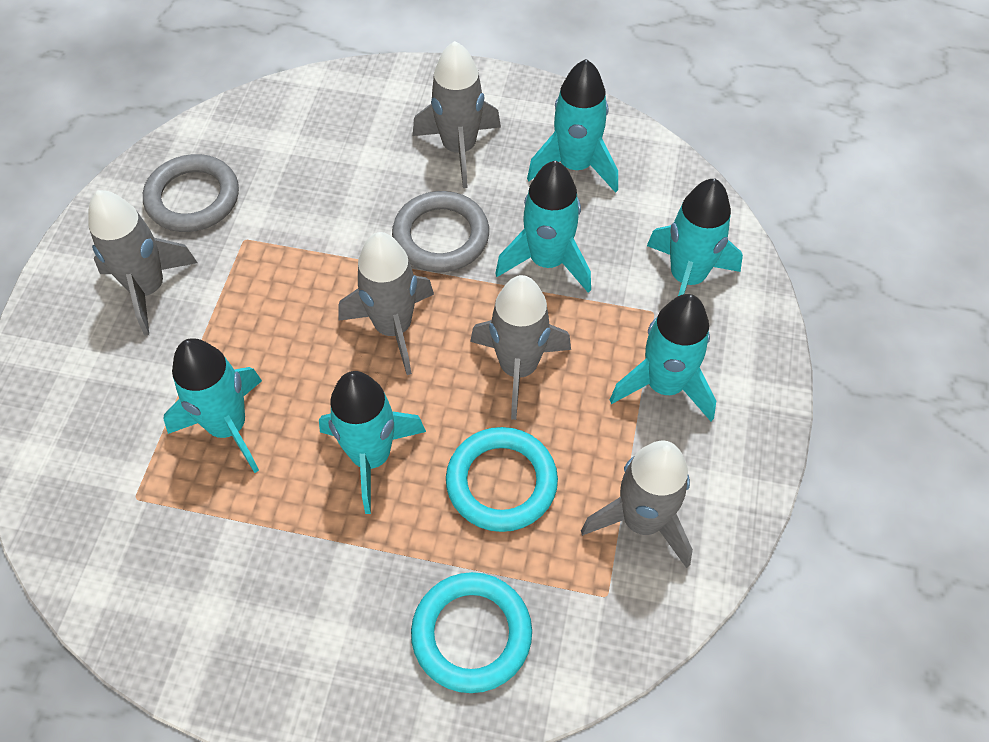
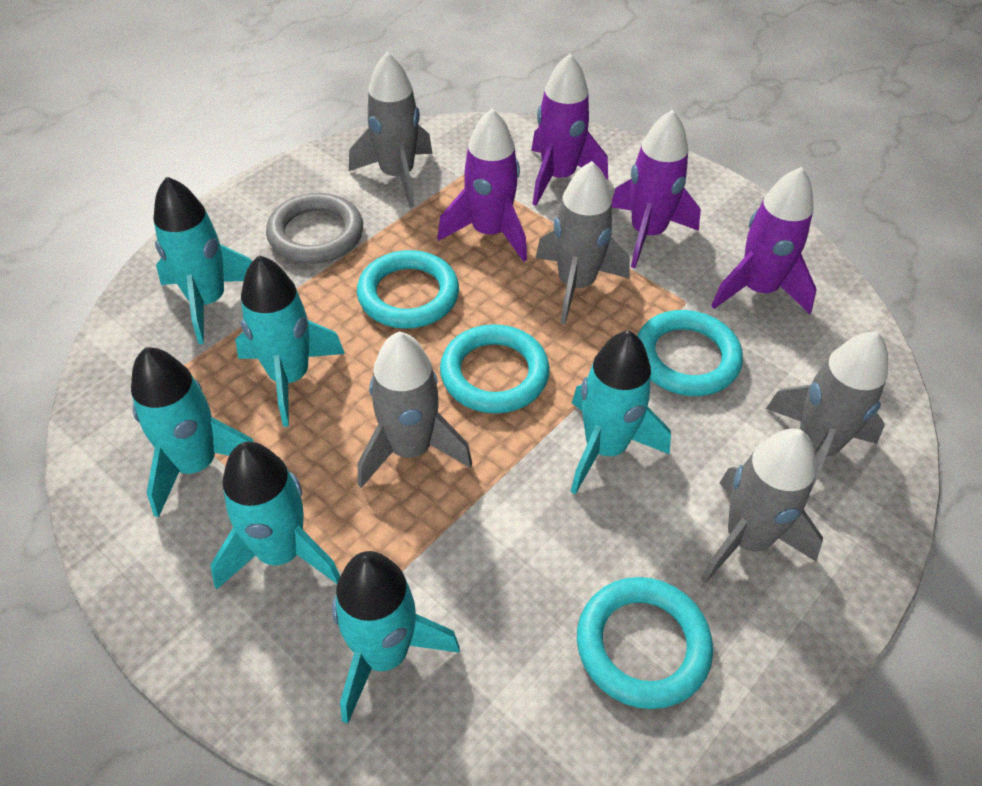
grey ring: [143,154,239,232] [392,191,489,272] = 2 -> [266,193,363,264] = 1
purple rocket: none = 0 -> [437,108,527,262] [531,54,608,206] [612,110,701,268] [711,167,817,314] = 4
turquoise ring: [411,572,532,693] [446,427,558,532] = 2 -> [357,250,459,329] [440,324,550,414] [577,577,713,709] [637,310,743,396] = 4

